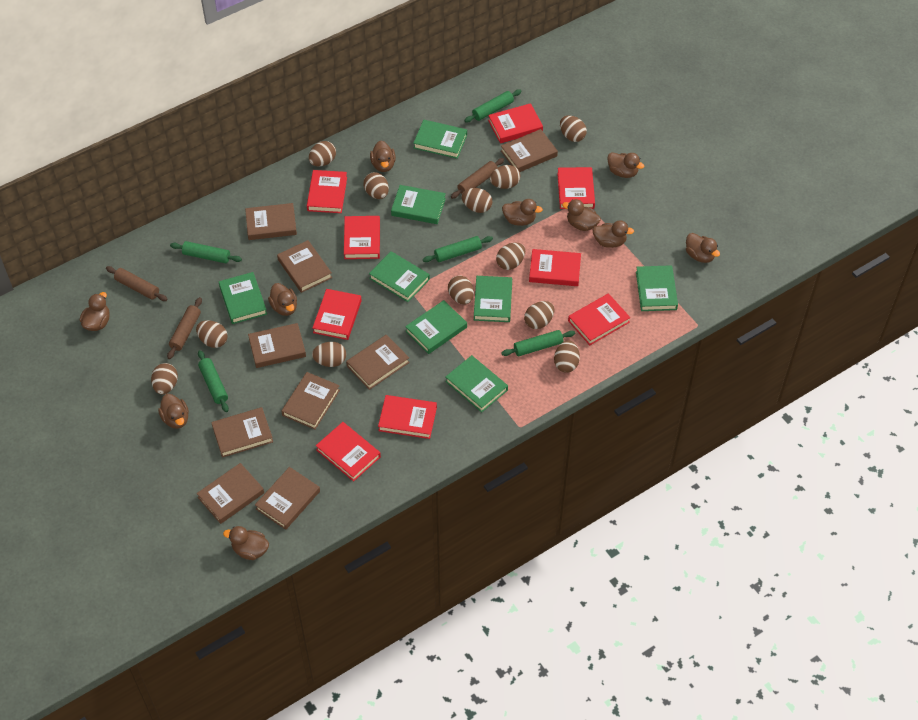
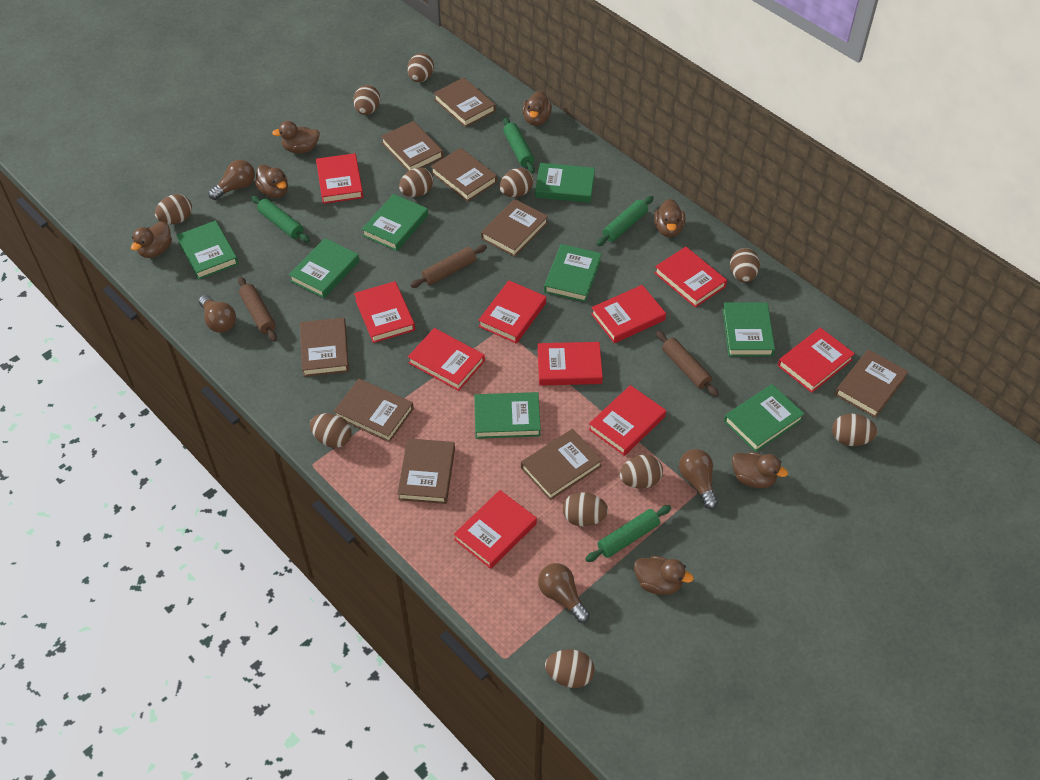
brown duck: [80,292,110,331] [158,394,189,429] [223,526,269,560] [268,283,297,316] [370,141,396,172] [502,199,543,226] [562,199,601,231] [592,220,634,248] [607,152,644,178] [686,233,720,263] = 10 -> [131,221,172,258] [255,165,288,198] [272,121,320,153] [522,91,552,126] [634,556,694,595] [654,199,685,237] [732,452,788,488] = 7
brown egg: [151,363,178,394] [196,320,228,348] [309,141,336,166] [312,342,346,367] [363,172,389,199] [448,276,474,304] [461,188,492,213] [490,165,520,189] [496,242,525,270] [524,301,555,329] [554,340,580,373] [560,115,587,142] = 12 -> [155,194,192,224] [310,413,352,448] [353,85,380,115] [399,167,433,197] [407,53,434,82] [500,168,533,197] [545,649,594,688] [563,492,608,526] [619,455,663,488] [730,248,760,282] [832,413,877,446] = 11
brown light bulb: none = 0 -> [199,295,236,333] [208,160,255,200] [538,563,590,623] [679,449,718,509] = 4
green rolling pin: [170,241,242,263] [198,350,229,412] [423,236,493,262] [464,89,522,123] [501,330,575,356] = 5 -> [251,196,310,242] [503,117,535,173] [585,505,671,562] [597,196,654,246] = 4
red book: [307,170,347,213] [313,289,362,340] [316,422,381,481] [344,216,380,259] [378,395,437,439] [488,103,543,143] [529,249,581,286] [557,167,595,209] [568,293,630,345] = 9 -> [316,153,363,204] [354,281,415,343] [408,328,485,391] [454,490,537,569] [478,280,546,344] [537,342,603,386] [589,385,666,456] [591,285,666,343] [655,247,727,308] [778,328,855,393] = 10

